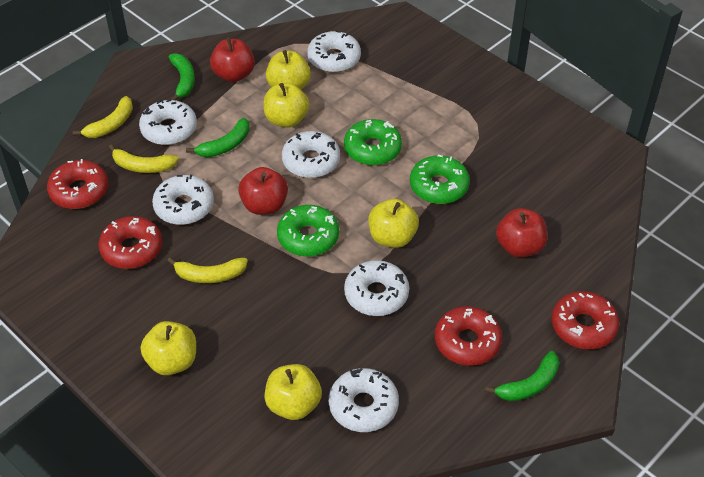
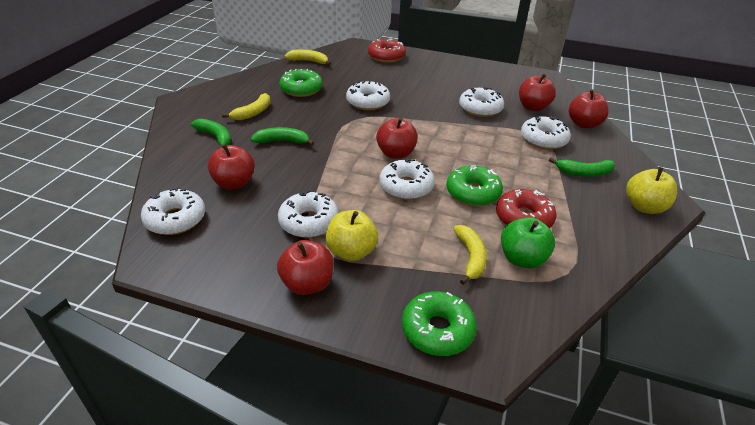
green apple: none = 0 -> [501,217,555,268] = 1
red apple: [210,38,255,82] [238,167,288,215] [496,208,547,258] = 3 -> [208,144,255,189] [277,240,334,295] [376,118,418,159] [519,74,556,111] [569,89,608,128] = 5
red donut: [47,159,108,209] [98,216,162,269] [435,306,502,366] [551,291,619,349] = 4 -> [368,39,406,63] [496,189,557,228] = 2
yellow apple: [141,321,196,375] [264,83,309,128] [265,364,322,420] [266,50,311,89] [368,199,419,248] = 5 -> [325,210,378,261] [626,167,677,214] = 2

